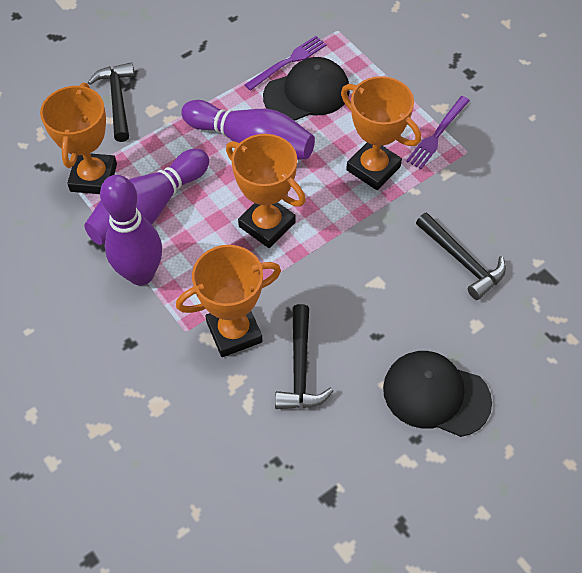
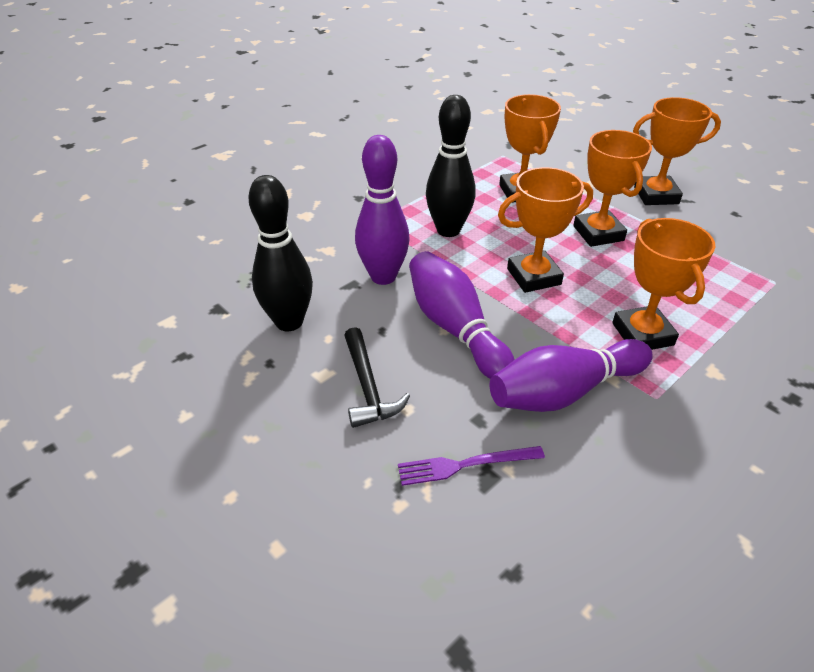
black bowling pin: none = 0 -> [248,175,313,331] [426,95,476,237] = 2
black cap: [263,57,350,121] [383,351,492,437] = 2 -> none = 0
black hammer: [88,62,135,142] [275,304,333,409] [416,213,506,300] = 3 -> [344,327,410,428] = 1
orange trophy: [40,83,117,194] [176,245,281,357] [226,134,306,248] [341,76,421,190] = 4 -> [498,167,593,293] [499,94,561,203] [573,130,652,247] [612,218,715,350] [633,97,721,205] = 5
purple fork: [245,36,327,91] [406,96,470,169] = 2 -> [398,446,545,486] = 1

